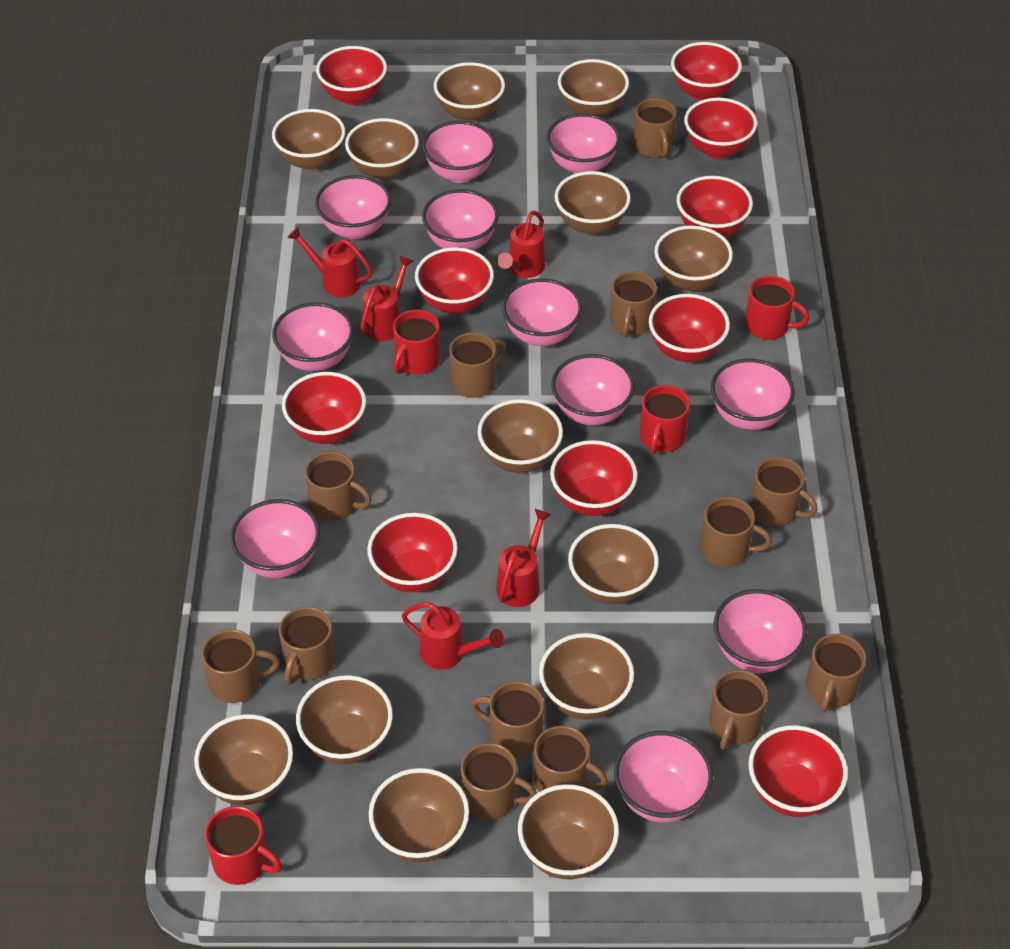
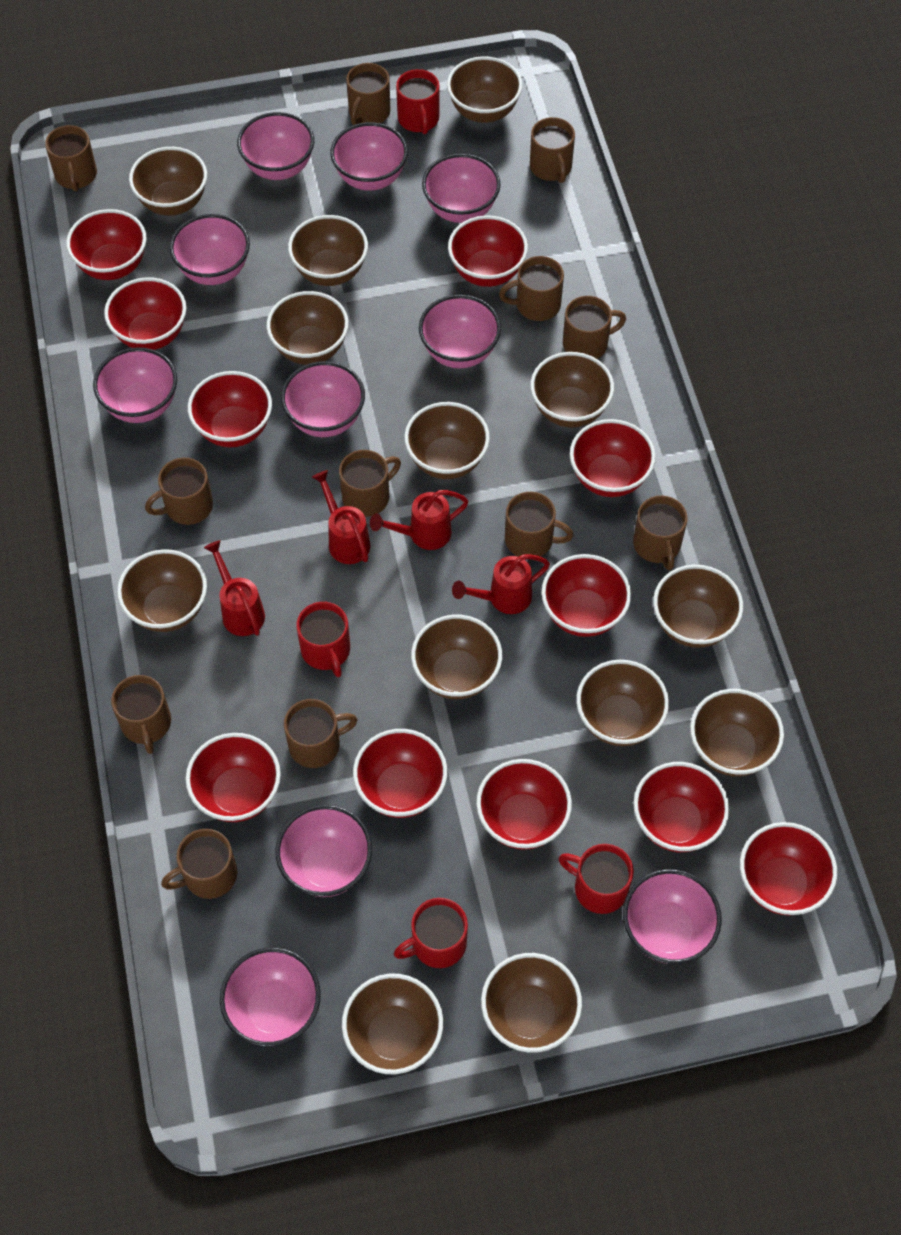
brown mug: [201,629,280,703] [279,607,336,684] [305,451,372,520] [449,332,506,398] [461,743,537,820] [471,681,544,756] [534,725,608,792] [610,271,657,337] [633,99,677,158] [700,497,772,567] [709,670,768,750] [750,457,818,526] [806,634,867,713] = 13 -> [45,125,97,192] [111,675,171,754] [145,458,213,525] [161,829,237,899] [284,699,358,768] [339,450,401,517] [346,63,390,125] [499,256,564,321] [505,492,573,557] [530,117,575,183] [563,296,626,359] [633,495,688,570] = 12
pink bowl: [230,499,320,578] [272,302,354,371] [315,175,391,239] [422,121,496,183] [422,189,499,251] [502,278,582,346] [547,113,620,174] [551,354,635,425] [614,731,713,823] [711,358,795,430] [714,589,807,673] = 11 -> [93,347,177,423] [170,214,250,285] [220,947,321,1047] [237,112,314,180] [275,805,372,897] [281,361,365,437] [330,122,408,191] [419,295,501,368] [422,154,501,223] [623,869,722,964] = 10
red bowl: [282,372,366,444] [316,46,387,105] [367,513,457,593] [415,247,494,314] [550,440,637,516] [649,294,730,362] [671,42,742,101] [677,176,753,237] [684,98,757,159] [748,725,848,817] = 10 -> [66,209,147,280] [104,277,186,350] [186,733,281,822] [188,371,272,447] [353,729,447,818] [448,215,528,287] [476,759,572,850] [541,554,631,637] [570,419,656,497] [634,762,729,852] [740,822,837,916] = 11
red watering can: [287,227,373,297] [361,255,414,341] [402,602,504,670] [496,509,552,607] [497,211,545,278] = 5 -> [204,540,265,636] [312,470,371,564] [370,490,468,550] [452,554,550,614] = 4

